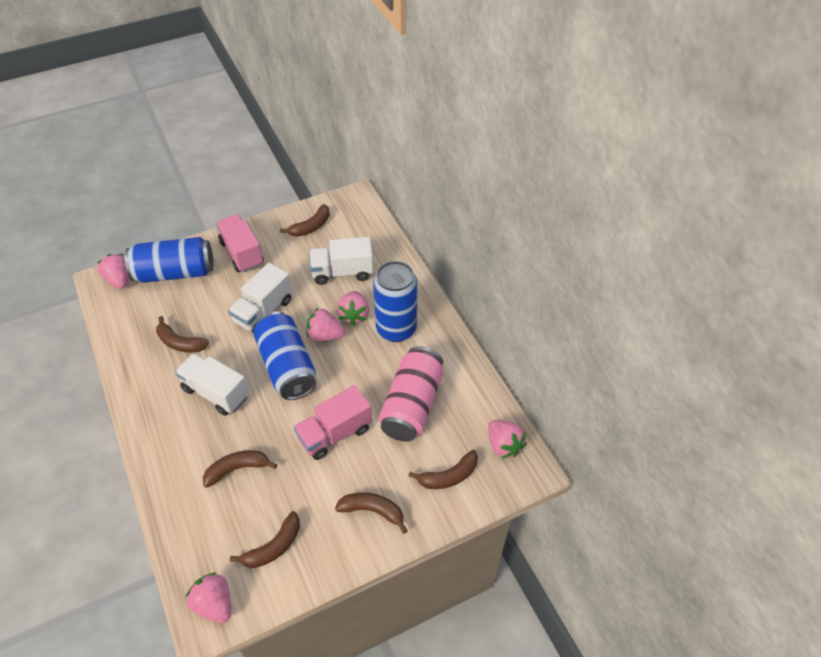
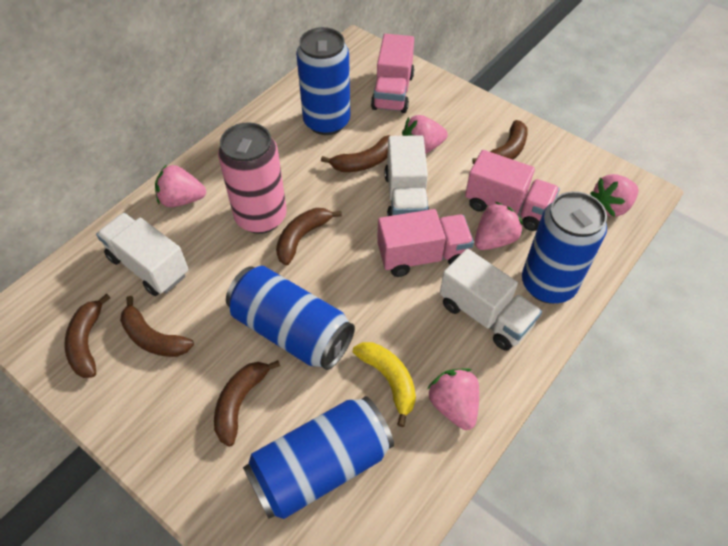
blue can: [125,237,214,283] [253,311,316,400] [373,261,417,342] = 3 -> [226,266,355,370] [243,396,394,519] [296,27,350,135] [522,191,607,304] = 4
pink truck: [216,214,264,272] [294,385,372,460] = 2 -> [371,34,414,113] [377,209,474,277] [465,150,560,231] = 3
yellow banana: none = 0 -> [353,342,416,427] = 1

